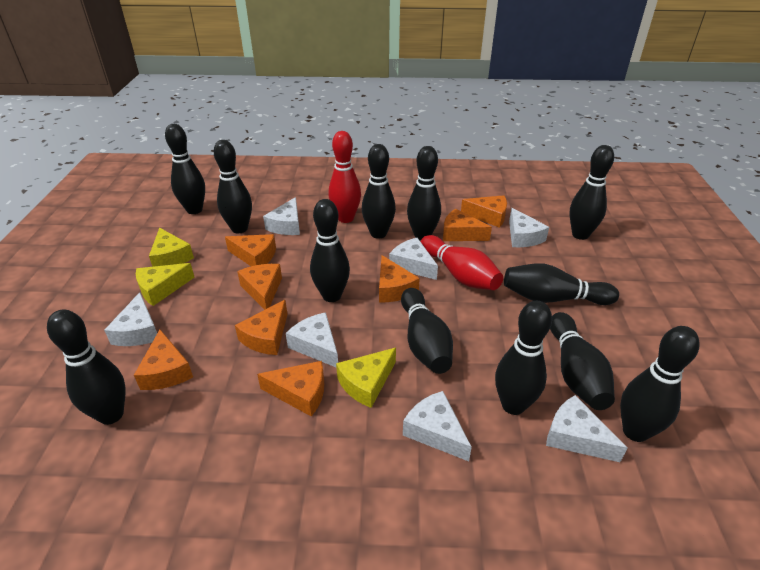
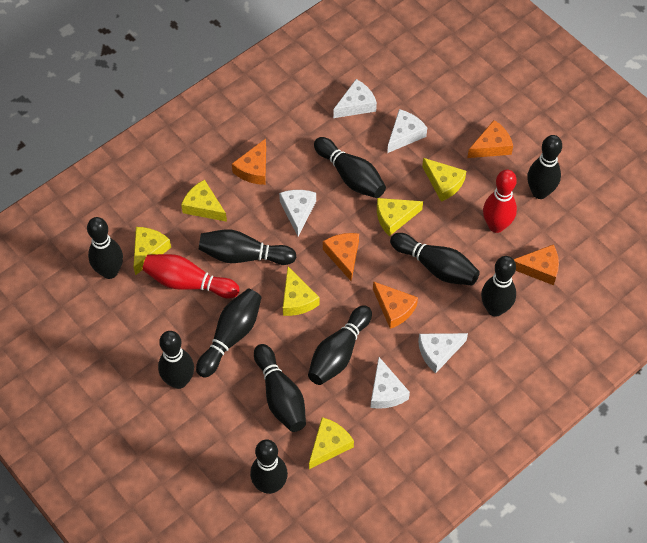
black bowling pin: [47,310,126,425] [165,124,205,214] [214,140,252,233] [310,199,350,302] [362,144,396,239] [401,288,453,374] [407,146,441,241] [495,301,552,415] [504,263,619,305] [550,312,615,410] [569,145,614,240] [620,326,700,442] = 12 -> [87,217,123,279] [158,331,194,389] [196,289,262,378] [199,230,296,265] [250,439,288,494] [254,344,306,432] [308,305,372,385] [314,137,386,198] [390,233,480,286] [481,256,516,317] [527,135,562,199] = 11
orange cheese: [134,330,193,390] [225,234,276,266] [235,300,287,355] [237,264,282,310] [257,361,324,417] [379,255,420,302] [443,209,492,241] [461,195,507,228] = 8 -> [232,139,266,185] [323,233,359,281] [373,281,418,329] [467,120,513,158] [513,244,559,285] = 5
white cheese: [104,292,157,346] [263,197,300,235] [286,312,338,367] [389,238,438,280] [403,391,472,461] [509,208,549,247] [546,395,627,462] = 7 -> [279,190,316,236] [333,79,377,118] [370,357,410,409] [387,109,427,153] [418,333,468,373] = 5
yellow cheese: [136,263,195,306] [149,228,194,267] [336,348,396,408] = 3 -> [134,227,171,275] [181,180,227,222] [283,267,320,316] [309,417,354,469] [377,198,423,236] [422,158,466,202] = 6

